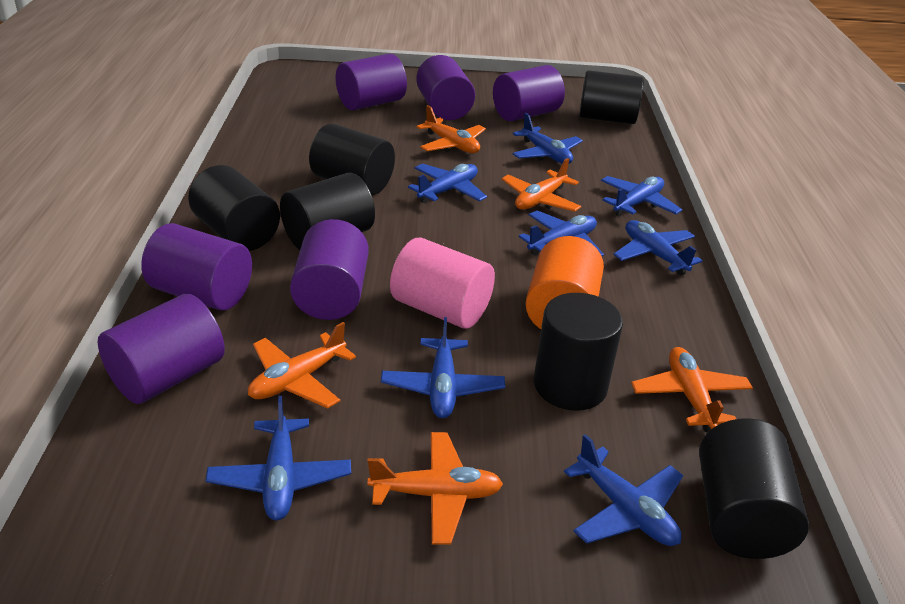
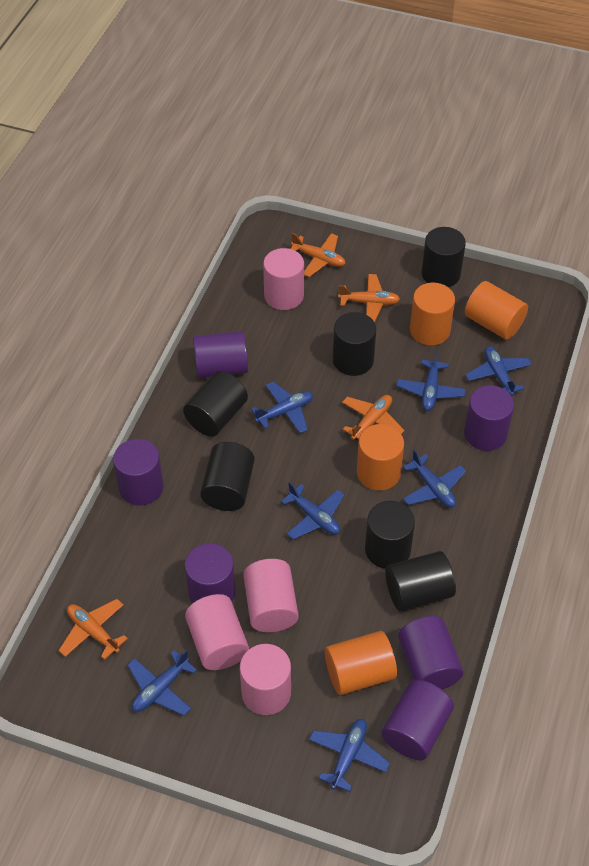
blue plane: [205,396,351,520] [381,317,505,418] [408,164,487,203] [513,113,583,164] [519,210,604,256] [564,434,683,546] [601,176,682,216] [613,220,702,275] = 8 -> [128,650,197,716] [251,382,313,433] [281,482,344,540] [309,719,390,792] [396,350,466,411] [403,449,466,508] [466,346,532,396] = 7
orange cylinder: [525,236,604,329] = 1 -> [325,631,397,695] [357,424,404,491] [410,283,455,345] [465,281,528,340] = 4
orange plane: [248,322,356,409] [368,432,503,545] [417,105,486,153] [501,158,581,212] [631,347,753,432] = 5 -> [59,599,128,660] [291,233,346,277] [338,274,400,323] [342,395,404,440] = 4
pink cylinder: [390,238,495,329] = 1 -> [185,594,249,670] [240,644,291,715] [243,559,299,632] [263,248,304,310] = 4

